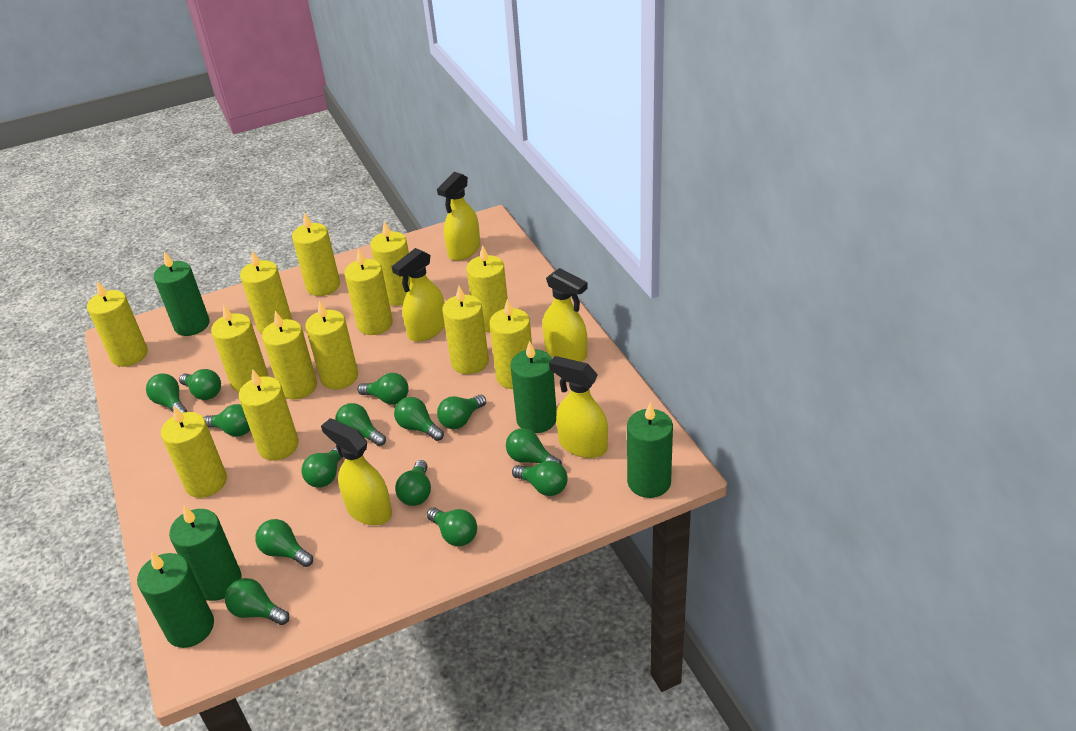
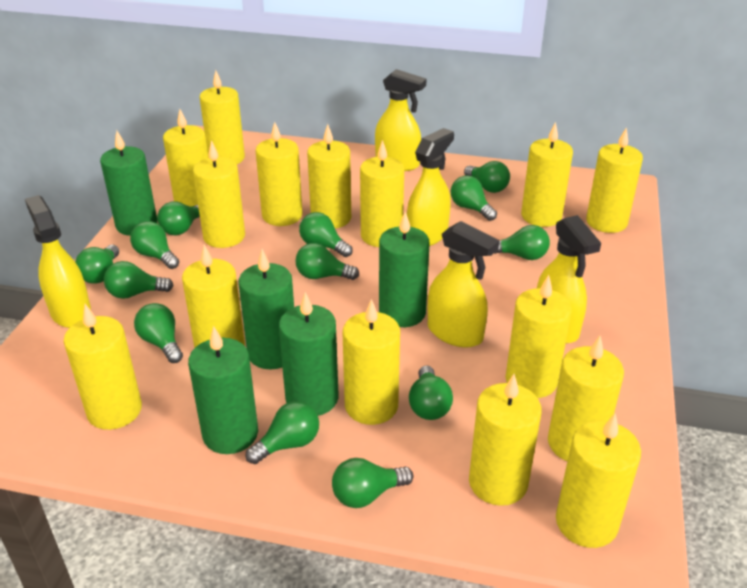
green light bulb: [146,373,187,413] [179,369,221,400] [204,404,250,437] [225,578,289,625] [255,519,313,567] [302,447,343,488] [335,403,386,446] [357,373,409,405] [394,397,444,441] [395,460,431,506] [427,508,477,546] [437,395,486,429] [506,428,562,465] [512,460,568,496] = 14 -> [75,245,119,284] [104,261,174,299] [130,221,179,269] [134,303,183,363] [157,202,200,235] [245,401,319,464] [295,243,359,280] [299,212,353,257] [332,458,413,508] [409,365,453,420] [451,175,497,221] [464,161,510,193] [495,225,550,260] = 13
yellow candle: [87,281,148,367] [161,406,227,498] [211,304,268,392] [239,369,299,460] [240,251,292,334] [262,311,317,400] [292,212,340,296] [305,301,358,390] [344,249,393,335] [370,221,410,306] [442,286,489,374] [466,245,508,332] [489,299,532,389] = 13 -> [64,304,142,430] [163,109,208,207] [182,245,245,348] [193,140,245,248] [200,70,245,164] [256,122,302,226] [307,124,351,229] [343,299,400,425] [360,140,404,247] [469,374,542,506] [505,275,572,398] [521,122,573,227] [548,336,624,461] [556,413,641,548] [586,127,643,233] = 15

